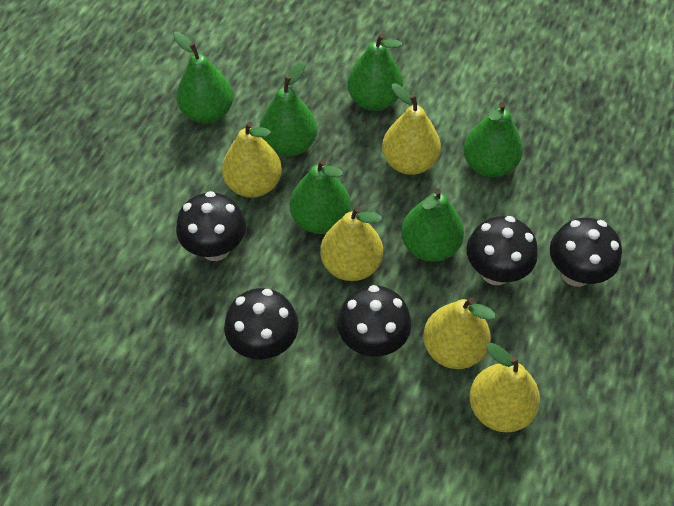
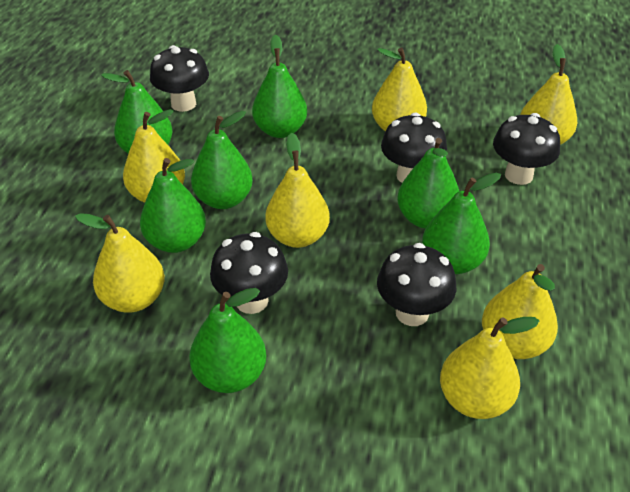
green pear: [173,32,233,124] [259,61,317,157] [290,159,351,234] [347,33,403,111] [401,188,464,262] [463,102,523,177] = 6 -> [101,70,173,153] [140,158,206,253] [189,288,266,393] [191,111,253,209] [252,35,307,138] [397,138,459,229] [422,173,501,274] = 7
yellow pear: [222,121,282,198] [320,206,383,281] [382,83,441,175] [423,297,495,369] [469,343,540,432] = 5 -> [75,213,165,312] [123,109,185,203] [265,133,330,248] [372,48,427,131] [440,317,539,419] [482,264,558,359] [520,44,577,145] = 7

